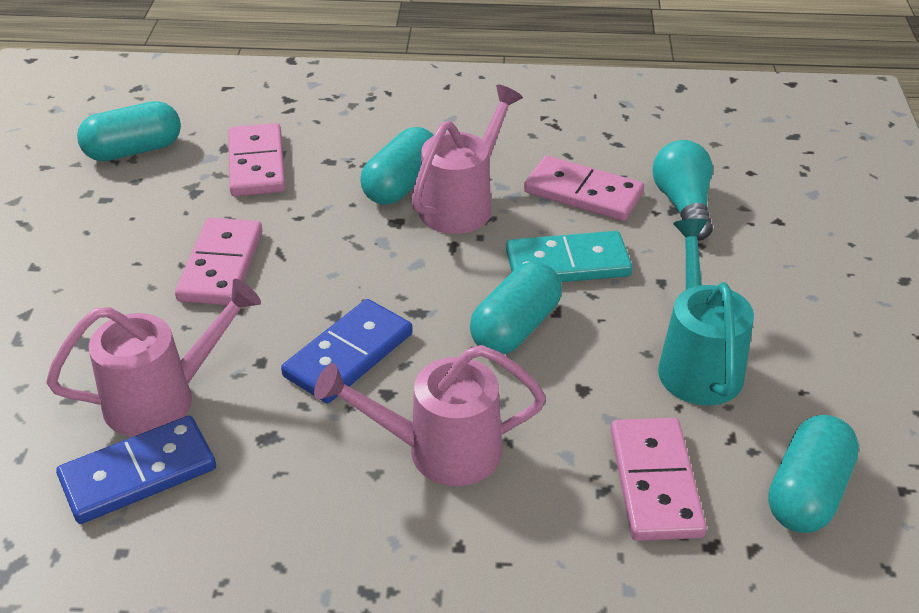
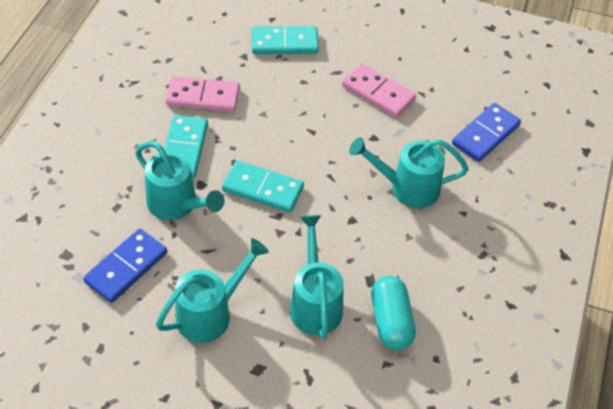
pink domino: [175,218,262,305] [229,123,286,196] [524,156,644,221] [610,418,707,541] = 4 -> [166,76,240,112] [342,63,416,117] = 2
pink watering can: [46,279,261,437] [314,345,546,486] [411,85,523,234] = 3 -> none = 0
turquoise capsule: [77,101,181,161] [360,127,434,205] [470,262,562,354] [768,415,859,533] = 4 -> [371,276,416,350] = 1
turquoise domino: [506,231,632,282] = 1 -> [164,115,208,178] [222,160,304,213] [251,26,319,54] = 3
turquoise light bulb: [652,140,713,241] = 1 -> none = 0
turquoise watering can: [658,219,754,406] = 1 -> [135,141,224,220] [156,238,269,343] [290,215,344,339] [349,137,469,208] = 4

